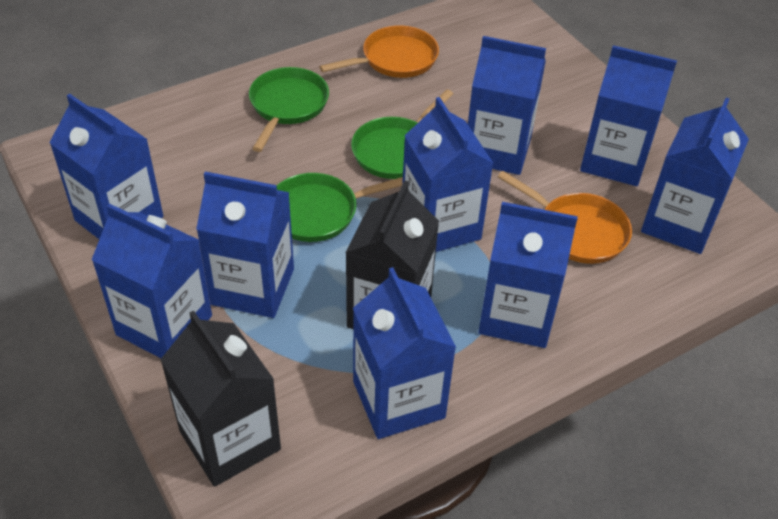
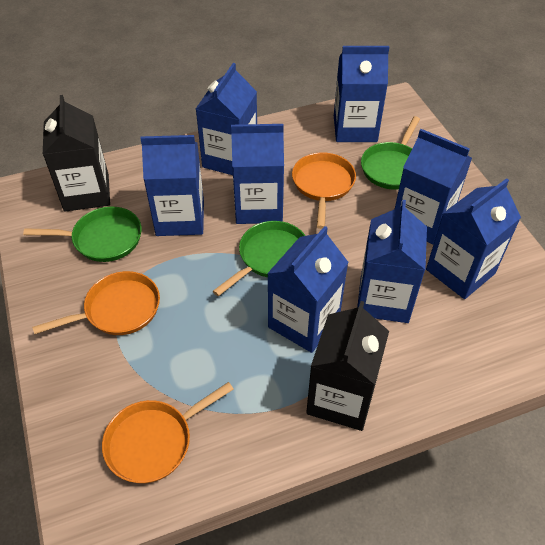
blue carton: [49,94,163,239] [92,203,212,358] [196,172,294,318] [353,267,456,439] [402,97,494,252] [468,36,546,175] [479,202,578,348] [580,45,677,186] [641,98,749,254] = 9 -> [140,135,204,236] [196,63,257,175] [231,124,284,224] [267,226,349,353] [334,46,389,142] [357,200,427,323] [395,129,472,244] [426,178,521,299] = 8
orange pan: [319,26,439,78] [498,171,632,264] = 2 -> [32,271,160,335] [102,382,234,483] [292,152,356,229] = 3

